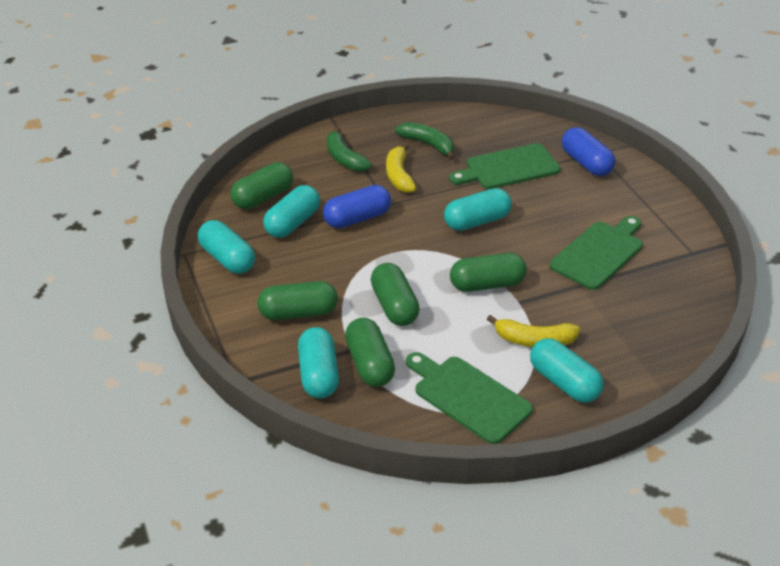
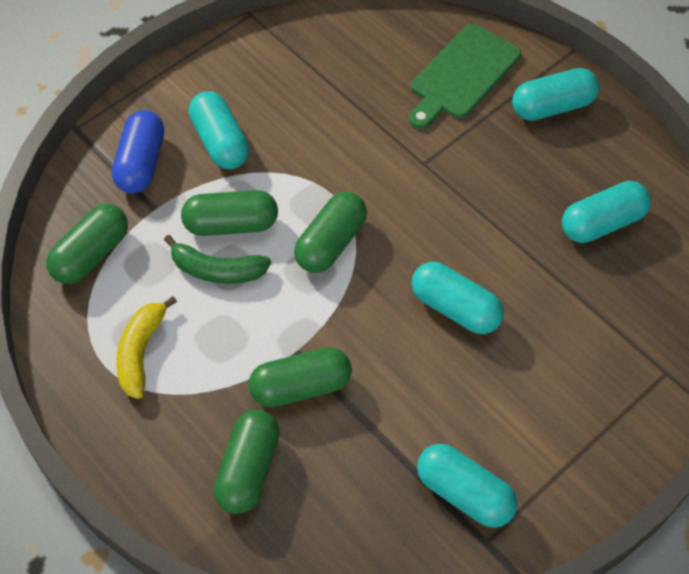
blue capsule: [323,185,391,228] [562,127,615,176] = 2 -> [112,110,164,193] = 1
green banana: [327,127,372,172] [395,122,454,160] = 2 -> [164,235,271,284] = 1
green cutting board: [406,352,533,444] [449,143,561,189] [550,216,643,290] = 3 -> [409,24,521,129] = 1
yellow banana: [386,143,416,193] [487,315,580,347] = 2 -> [116,296,177,399] = 1

